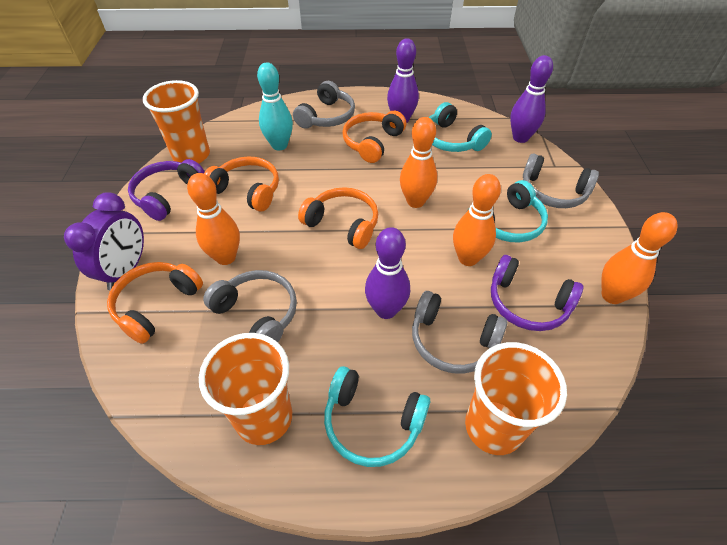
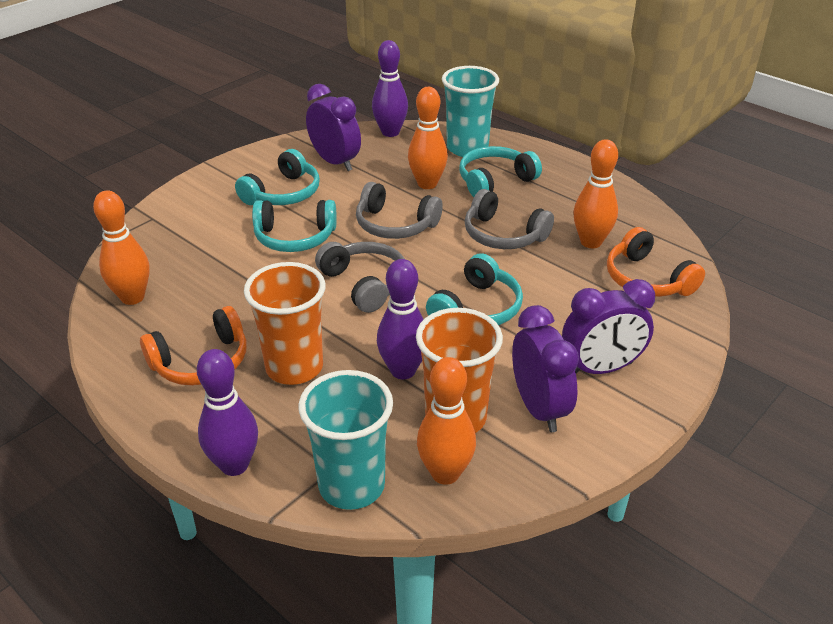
grey headphones: [203,270,297,342] [293,81,355,129] [412,291,507,374] [523,153,599,208] = 4 -> [315,242,405,313] [356,182,443,239] [465,189,554,249] = 3
orange cup: [143,80,210,164] [199,333,292,445] [465,342,567,455] = 3 -> [244,262,326,385] [416,308,503,433] = 2
orange headphones: [107,262,203,344] [204,157,279,212] [298,187,378,249] [342,111,406,163] = 4 -> [140,306,246,386] [607,227,705,297] = 2
purple clock: [64,192,144,290] = 1 -> [306,84,361,171] [512,305,579,432] [562,279,655,374] = 3
purple headphones: [128,159,205,221] [491,255,583,331] = 2 -> none = 0
turquoise bowling pin: [257,62,293,150] = 1 -> none = 0
turquoise cup: none = 0 -> [298,370,393,510] [442,66,499,157] = 2
turquoise headphones: [324,366,430,467] [429,102,492,152] [467,180,548,242] = 3 -> [235,149,320,205] [252,200,337,252] [426,253,523,325] [459,146,542,197] = 4

